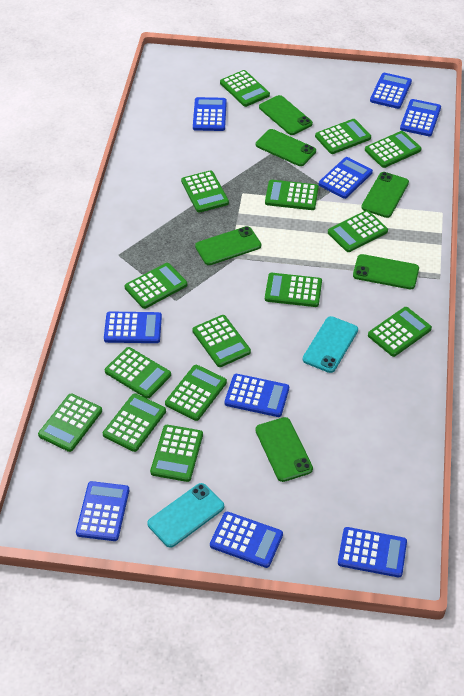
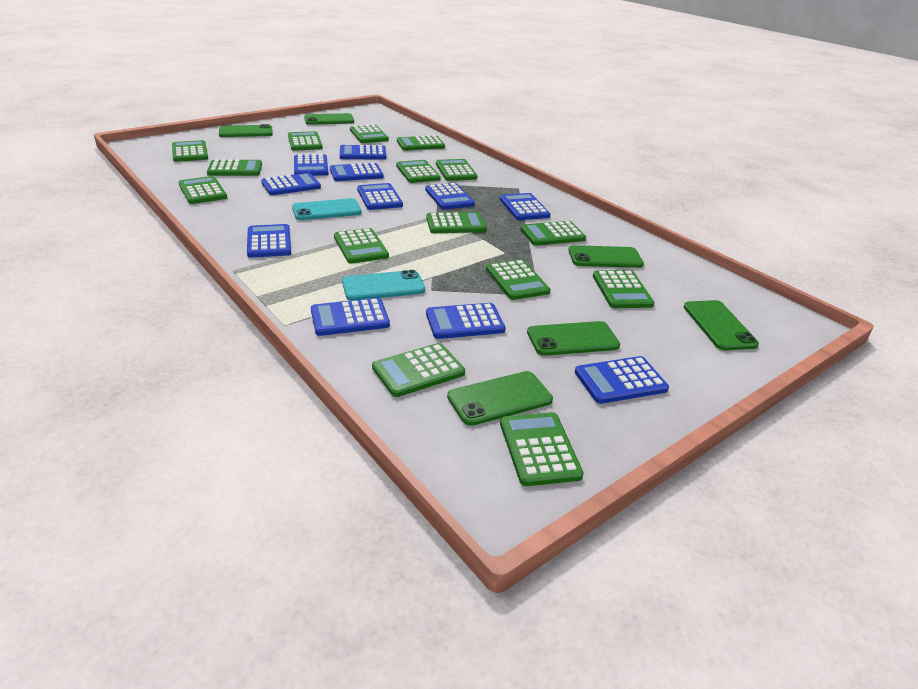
blue calculator: [76,481,129,541] [104,312,162,343] [193,97,227,131] [210,512,283,568] [225,374,289,417] [319,157,373,199] [338,527,407,577] [370,73,412,109] [400,99,441,136] = 9 -> [247,224,291,258] [261,173,321,195] [294,154,328,176] [311,298,390,336] [330,163,383,181] [340,145,386,160] [357,183,403,210] [425,183,475,210] [426,303,506,339] [500,193,551,220] [575,356,669,404] = 11

